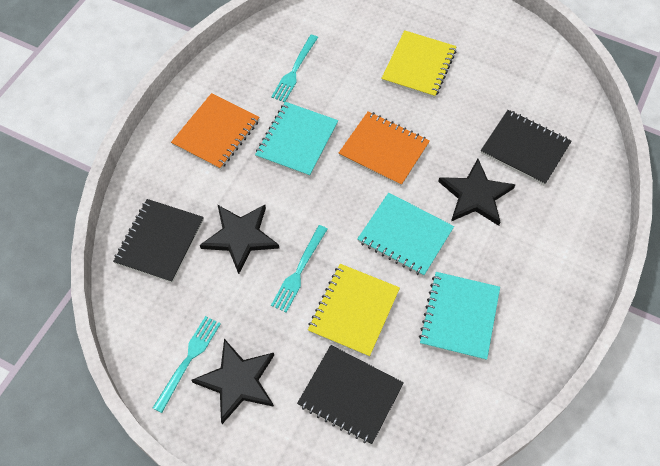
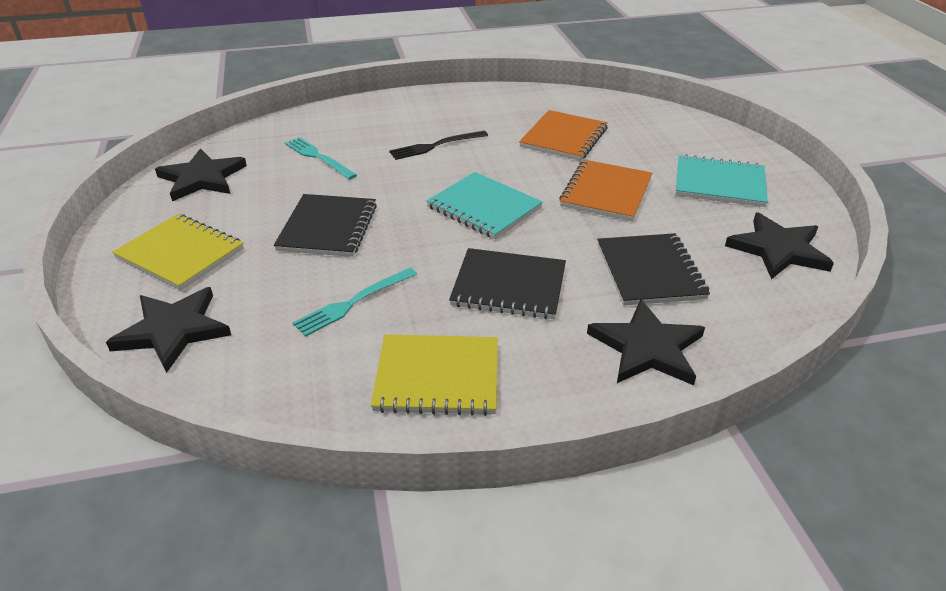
black fork: none = 0 -> [389,131,488,160] = 1
black star: [192,339,274,424] [200,205,279,274] [438,159,516,226] = 3 -> [106,287,231,373] [155,148,247,201] [587,299,705,385] [725,213,834,279] = 4
turquoise fork: [153,316,221,413] [271,35,318,102] [271,225,328,313] = 3 -> [285,137,357,180] [293,268,417,337] = 2
turquoise notebook: [255,102,338,177] [357,193,454,277] [419,272,500,361] = 3 -> [426,172,543,239] [675,154,768,207] = 2

